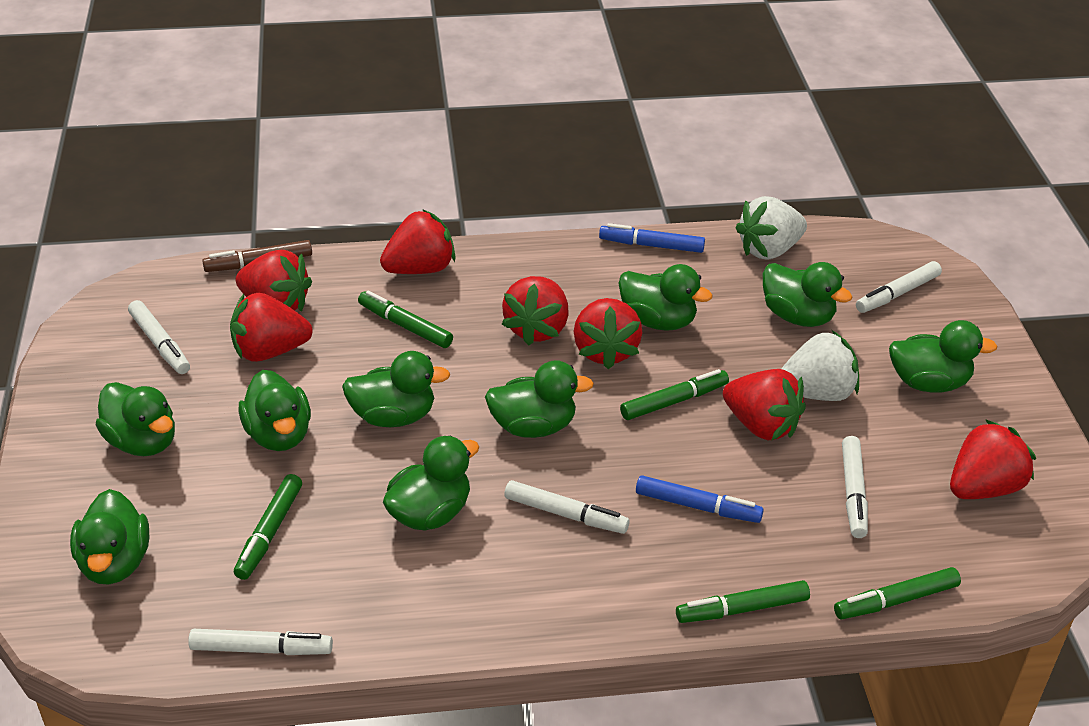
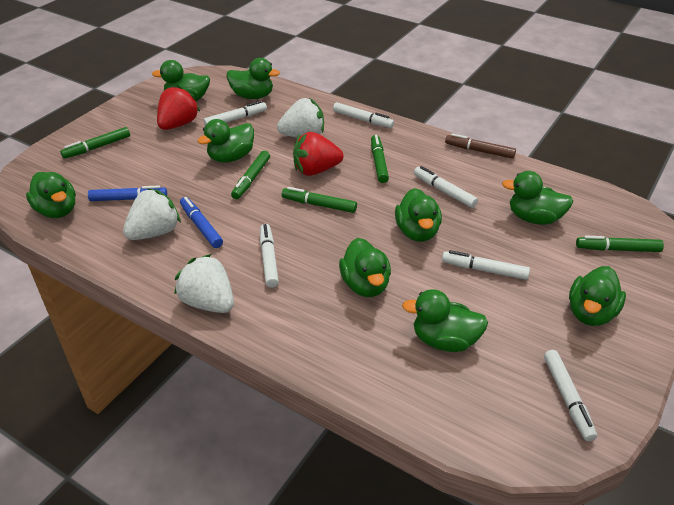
red strawberry: [230,293,313,362] [236,250,312,312] [380,209,456,274] [501,276,569,346] [573,298,643,369] [723,369,806,441] [950,419,1036,499] = 7 -> [157,85,200,130] [293,132,343,176] = 2
white marker: [128,300,190,374] [188,629,333,655] [504,480,629,534] [842,436,868,538] [856,261,942,313] = 5 -> [203,101,267,126] [260,224,279,288] [333,102,394,128] [414,166,478,208] [442,250,530,280] [544,350,597,442] = 6
white strawberry: [735,196,807,260] [781,330,859,401] = 2 -> [123,188,181,240] [174,254,234,313] [277,98,324,138] = 3

